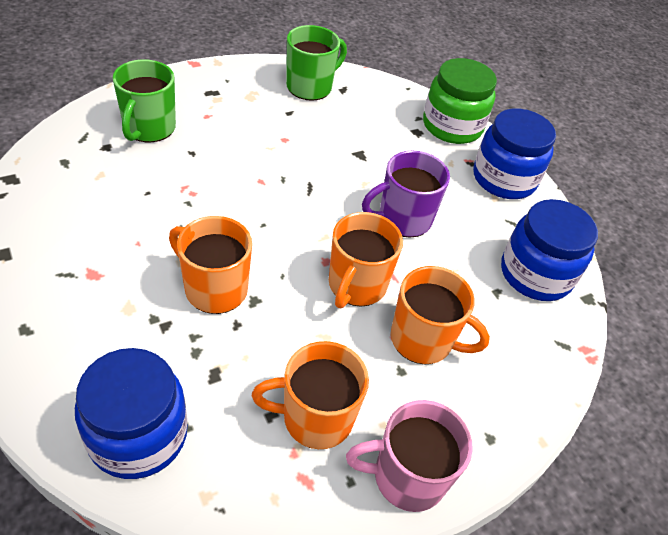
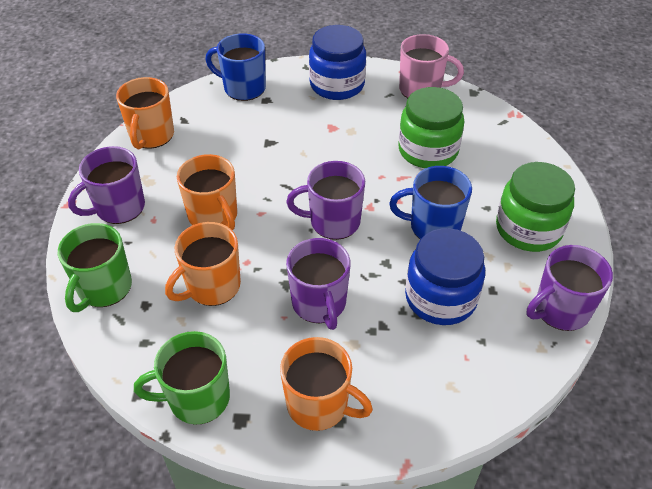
blue jar: [75,348,188,479] [473,109,556,199] [501,199,598,301] = 3 -> [309,25,366,100] [405,228,485,325] = 2
blue mug: none = 0 -> [205,33,266,101] [389,166,472,239] = 2
green jar: [423,58,497,144] = 1 -> [398,87,464,168] [496,162,575,252] = 2
purple mug: [362,151,450,238] = 1 -> [68,146,145,224] [286,161,365,240] [286,238,351,330] [527,245,613,331] = 4

